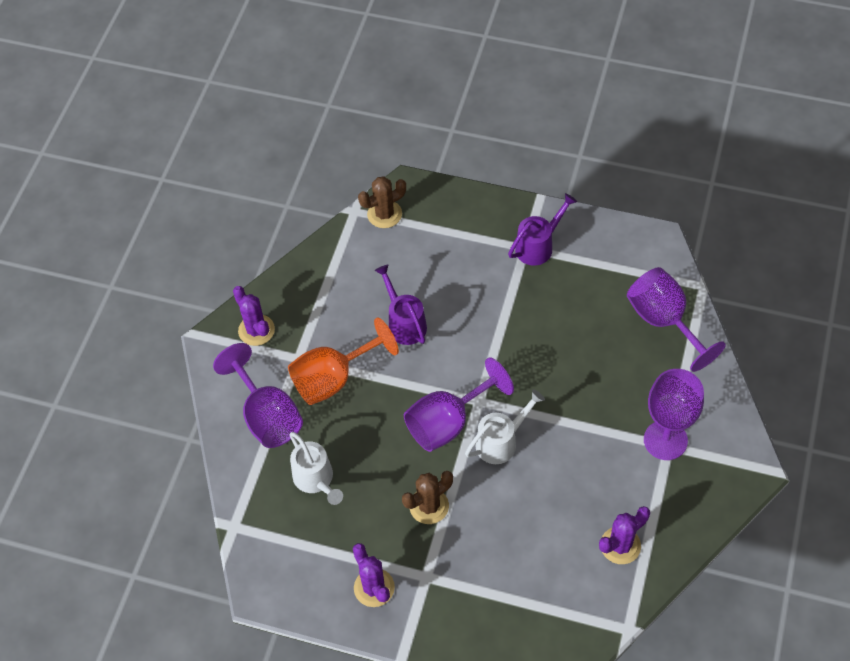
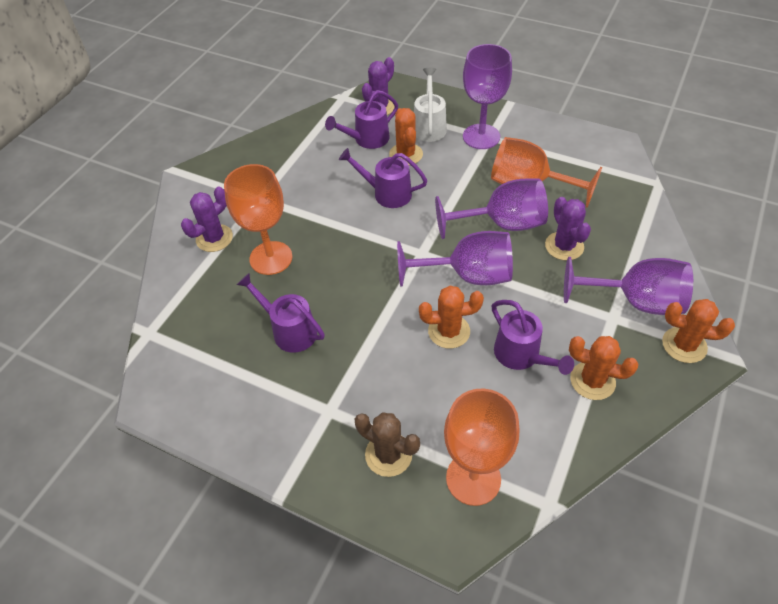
brown cactus: [358,176,406,228] [402,471,453,524] = 2 -> [355,412,420,477] = 1
orange cactus: none = 0 -> [389,108,423,165] [419,286,484,349] [569,336,639,400] [662,299,735,363] = 4
orange goblet: [288,317,399,405] = 1 -> [224,164,292,275] [444,388,519,506] [491,137,602,208] = 3
purple watering can: [375,264,427,345] [508,193,577,266] = 2 -> [237,273,325,353] [325,90,398,149] [339,148,428,208] [492,300,574,375] = 4
white watering can: [289,432,343,505] [465,389,545,464] = 2 -> [414,68,447,142] = 1

